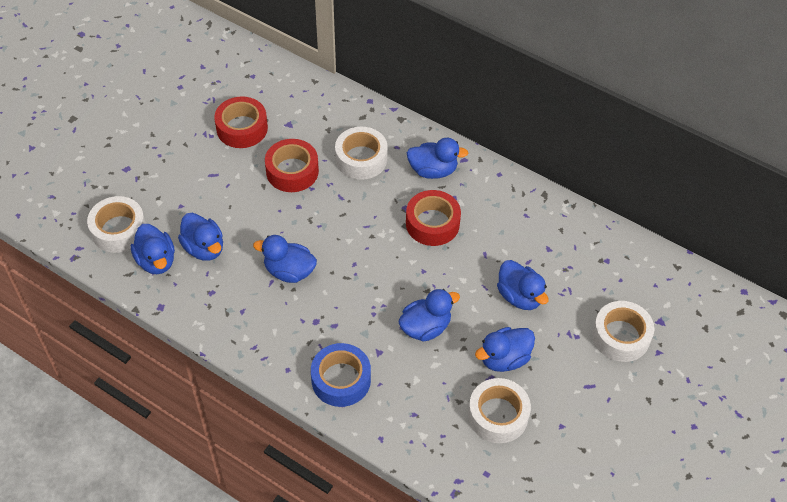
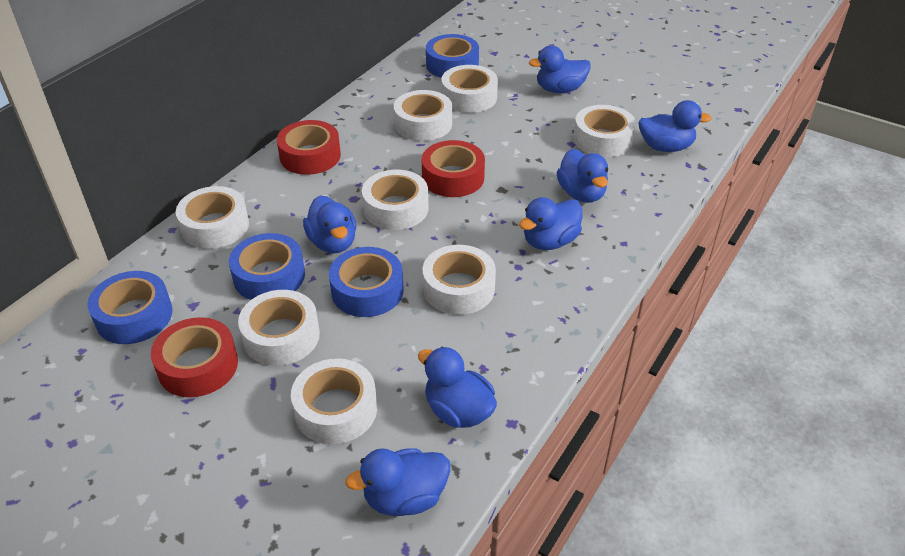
blue tape: [311,343,371,407] = 1 -> [87,271,173,344] [229,233,305,300] [329,247,404,317] [426,34,479,78] = 4
white tape: [87,196,146,253] [335,127,388,180] [468,378,531,443] [592,301,654,362] = 4 -> [176,186,249,249] [238,290,320,366] [291,358,377,444] [362,170,428,230] [394,90,452,141] [422,245,496,315] [442,65,498,113] [573,105,636,157] = 8

